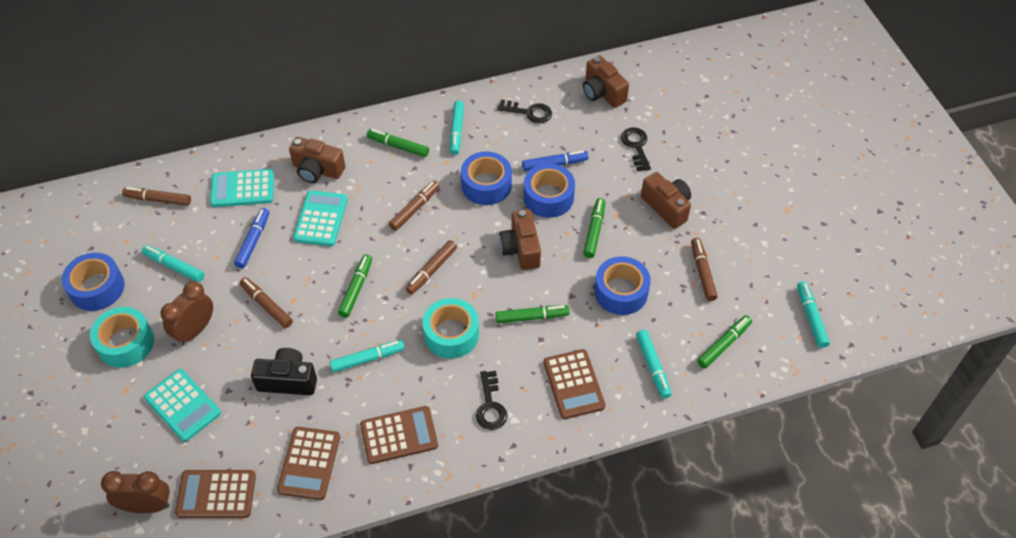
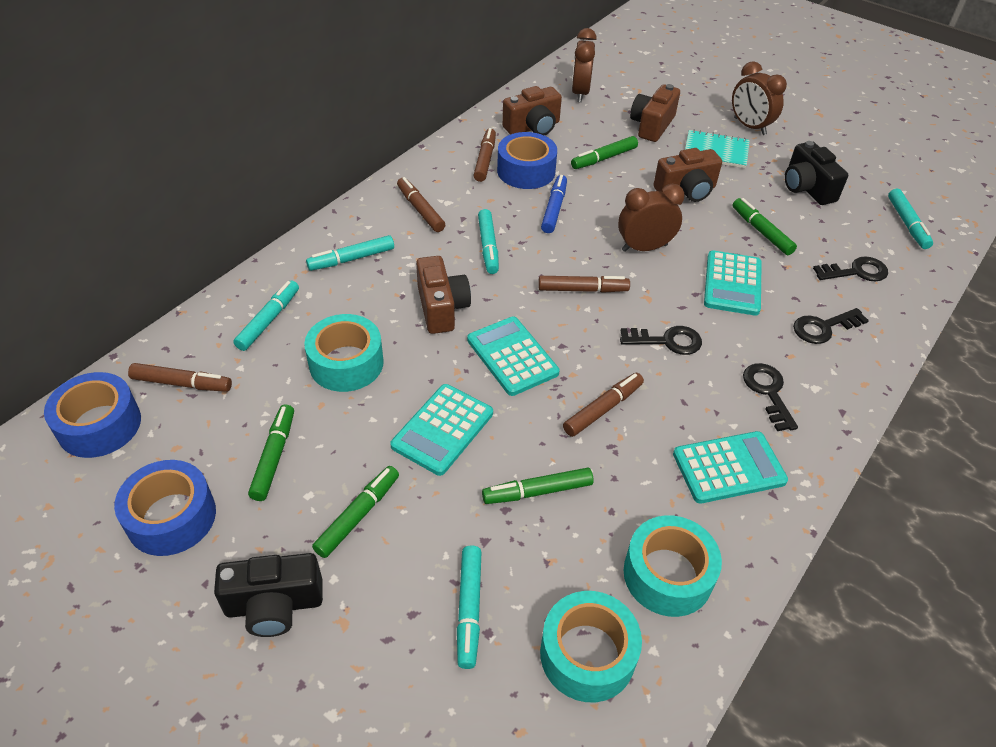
black camera: [251,348,317,395] = 1 -> [214,553,323,637] [785,141,848,205] = 2
black key: [476,371,507,430] [497,100,552,123] [621,127,651,171] = 3 -> [620,326,702,355] [743,363,798,431] [793,308,869,344] [813,256,888,282] = 4
blue marker: [234,208,269,268] [522,151,589,171] = 2 -> [541,175,567,233] = 1
blue tape: [62,253,125,311] [461,151,512,205] [524,163,575,218] [594,256,651,315] = 4 -> [44,372,141,458] [114,460,216,556] [497,132,557,189] = 3
brown calculator: [175,470,256,518] [277,427,340,500] [360,406,438,464] [543,349,605,419] = 4 -> none = 0
brown clock: [101,471,170,513] [160,282,213,345] = 2 -> [572,28,597,102] [618,184,685,252] [732,61,787,135] = 3
turquoise calculator: [144,369,221,442] [210,169,274,207] [293,190,348,246] = 3 -> [390,384,493,476] [467,317,560,396] [673,431,788,504] [704,251,762,316] = 4
turquoise notebook: none = 0 -> [685,130,750,168] = 1
turquoise tape: [90,307,154,368] [422,298,479,359] = 2 -> [304,314,384,392] [540,591,642,702] [624,515,722,617] = 3

